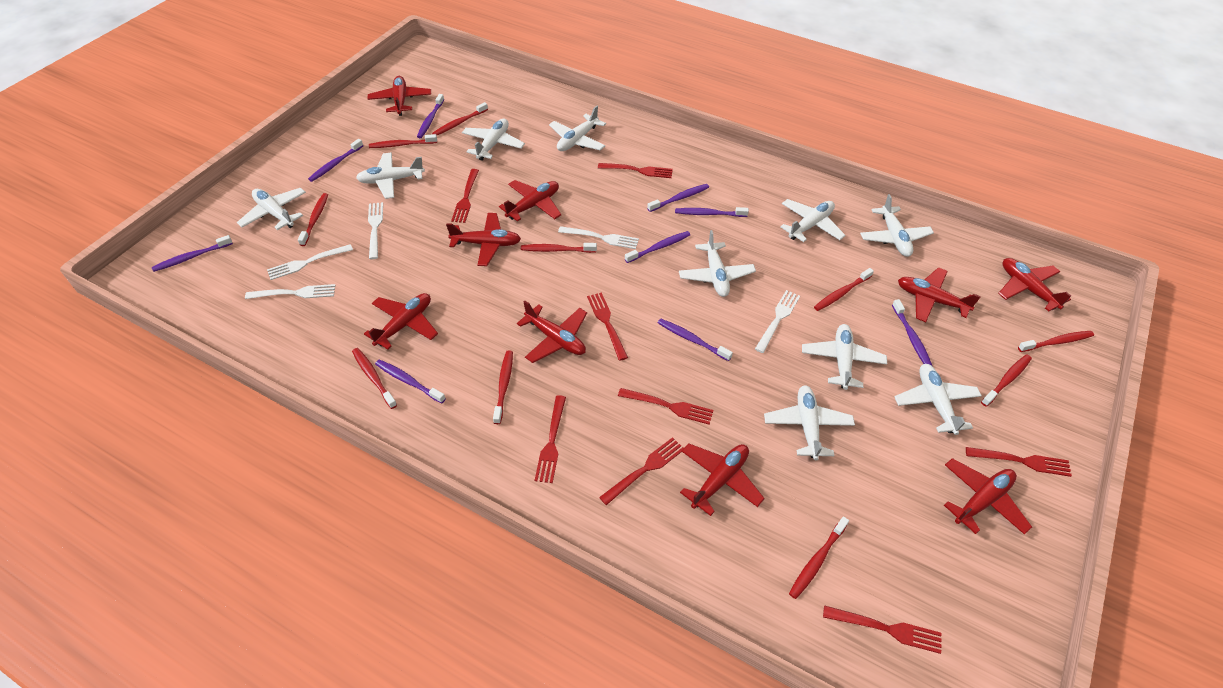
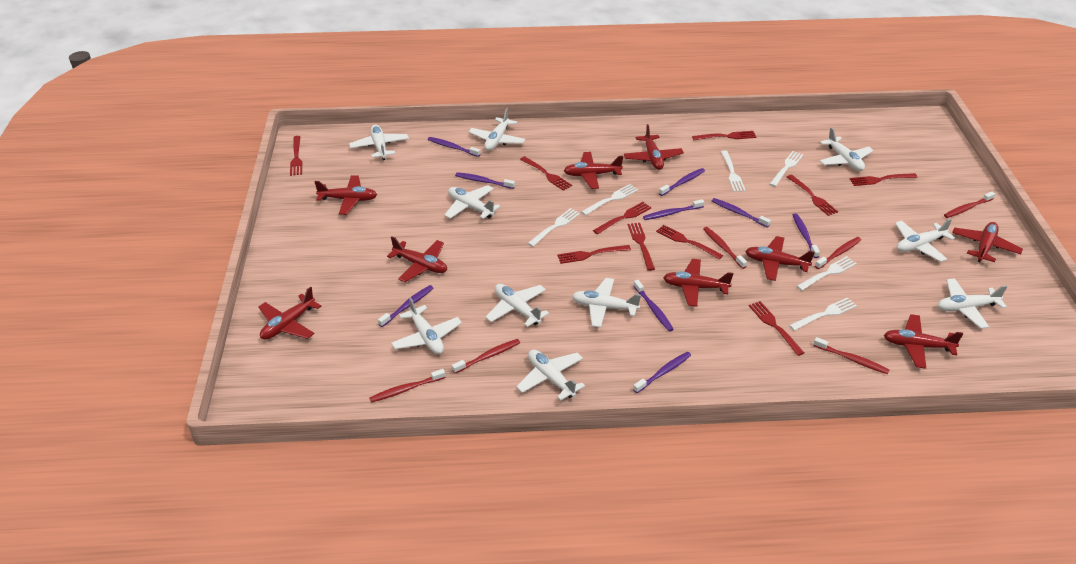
red fork: [451,169,479,223] [535,395,566,483] [587,292,628,361] [598,163,673,178] [599,437,684,505] [618,388,713,425] [823,605,942,654] [966,447,1072,477] = 8 -> [290,136,302,176] [520,156,572,191] [557,245,631,264] [593,202,652,234] [628,223,655,271] [656,225,723,260] [692,131,756,140] [749,301,804,356] [787,175,838,216] [850,173,918,186] = 10
red toothbrush: [298,193,328,246] [352,348,397,409] [369,134,437,148] [432,102,488,136] [493,350,513,424] [521,243,597,253] [789,516,849,599] [814,268,874,311] [981,354,1032,407] [1018,331,1094,352] = 10 -> [369,369,446,403] [452,339,520,373] [703,227,747,269] [813,337,889,374] [815,237,861,269] [944,192,995,218] = 6
white fork: [245,284,336,299] [267,244,353,280] [368,202,383,259] [558,226,639,249] [755,290,800,353] = 5 -> [527,208,580,247] [581,184,638,216] [721,150,746,192] [769,151,804,187] [789,297,857,331] [796,256,857,291] = 6

